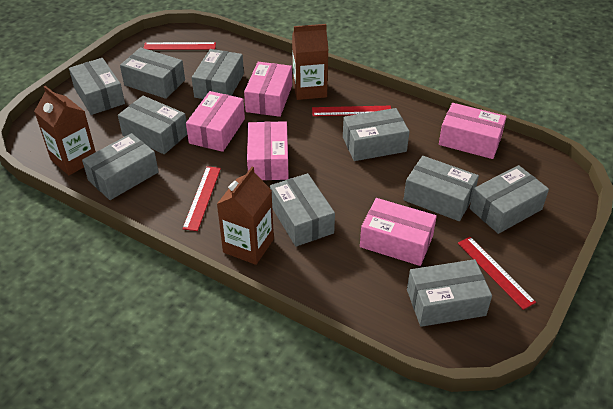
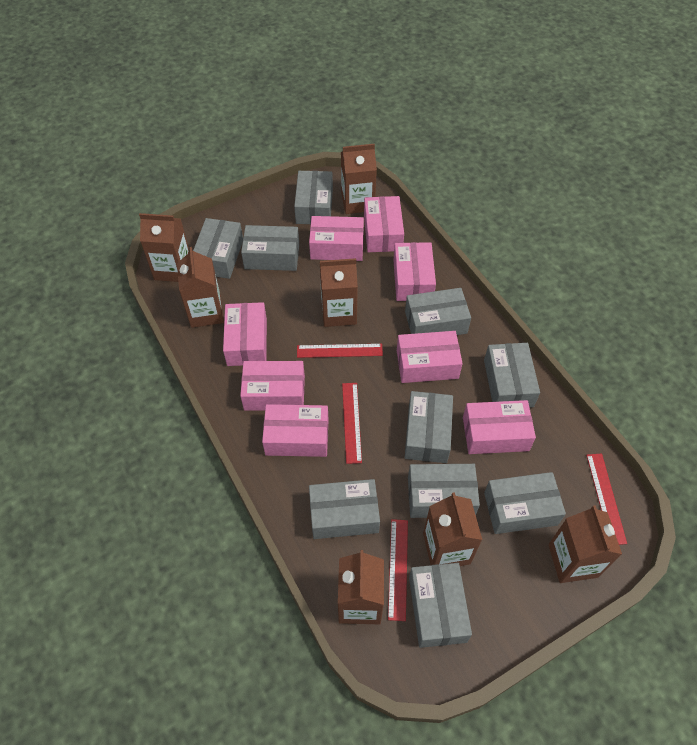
brown carton: [34,86,96,175] [217,167,274,265] [292,24,328,100] = 3 -> [139,213,190,282] [177,247,224,328] [320,258,358,327] [338,550,384,624] [341,143,377,214] [423,492,482,566] [548,505,622,583] = 7
pink box: [186,91,245,152] [244,62,292,117] [247,121,289,180] [360,198,437,266] [439,103,507,159] = 5 -> [223,302,267,366] [240,361,305,411] [262,404,329,457] [309,216,364,261] [364,196,404,252] [394,242,436,301] [397,331,463,383] [463,400,536,454] = 8

